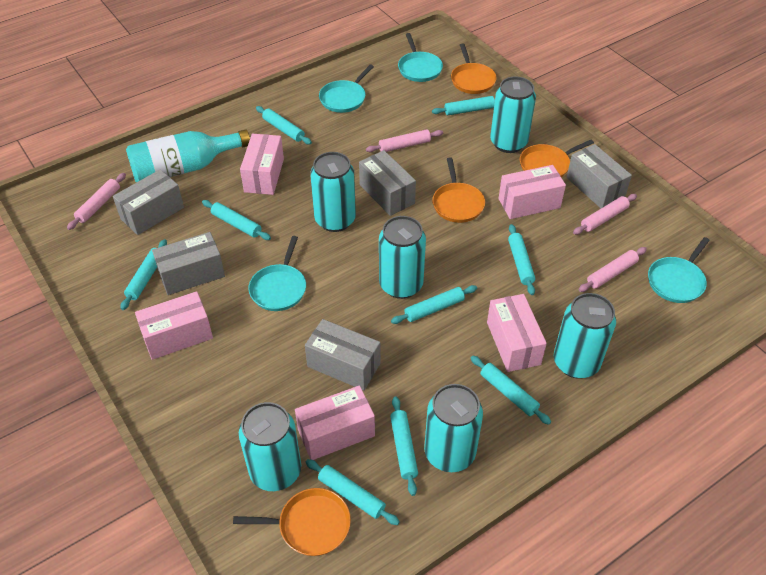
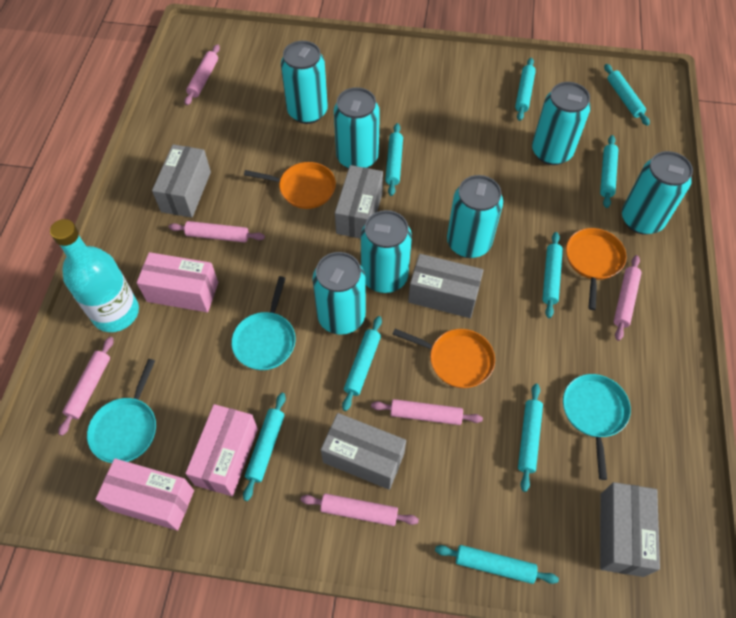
orange pan: [233,488,351,556] [432,157,485,223] [451,43,497,94] [520,140,594,177] = 4 -> [244,162,336,209] [392,329,495,388] [566,228,626,310] = 3
pink box: [135,291,213,360] [240,134,284,195] [295,385,375,460] [487,294,547,372] [498,165,566,219] = 5 -> [96,458,194,531] [137,252,218,312] [185,404,258,496] = 3
pink rolling pin: [67,173,126,230] [366,129,443,152] [573,194,637,235] [578,247,647,292] = 4 -> [58,337,114,436] [169,221,265,243] [184,44,220,105] [301,493,419,526] [371,399,483,425] [614,255,641,341] = 6
turquoise can: [239,402,301,491] [310,152,356,232] [379,216,426,299] [424,384,483,472] [490,76,536,153] [554,293,616,379] = 6 -> [281,41,328,124] [312,252,366,335] [334,87,380,169] [361,210,412,293] [447,175,503,258] [532,82,591,165] [622,151,693,235] = 7
turquoise pan: [248,236,306,311] [319,64,374,113] [398,33,443,82] [648,237,710,303] = 4 -> [87,359,156,463] [231,276,296,370] [563,374,631,480] = 3

